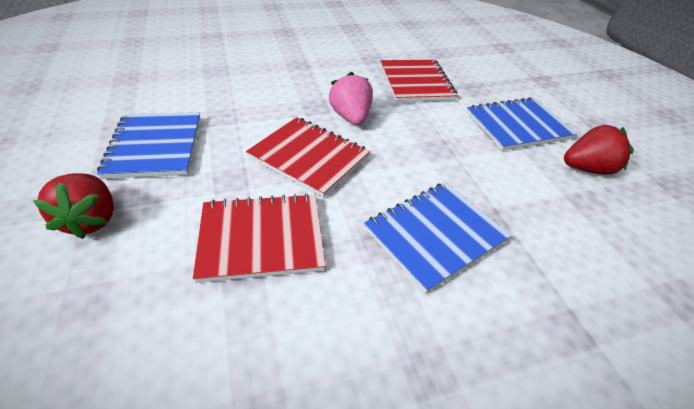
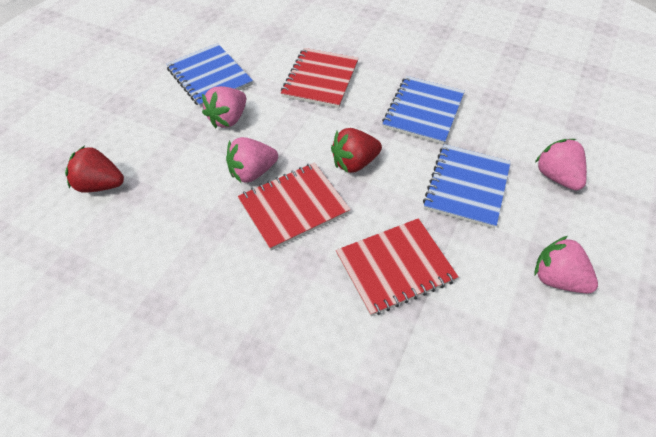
pink strawberry: [329,72,373,125] = 1 -> [202,86,246,128] [226,137,278,183] [535,139,587,191] [535,236,598,294] = 4

